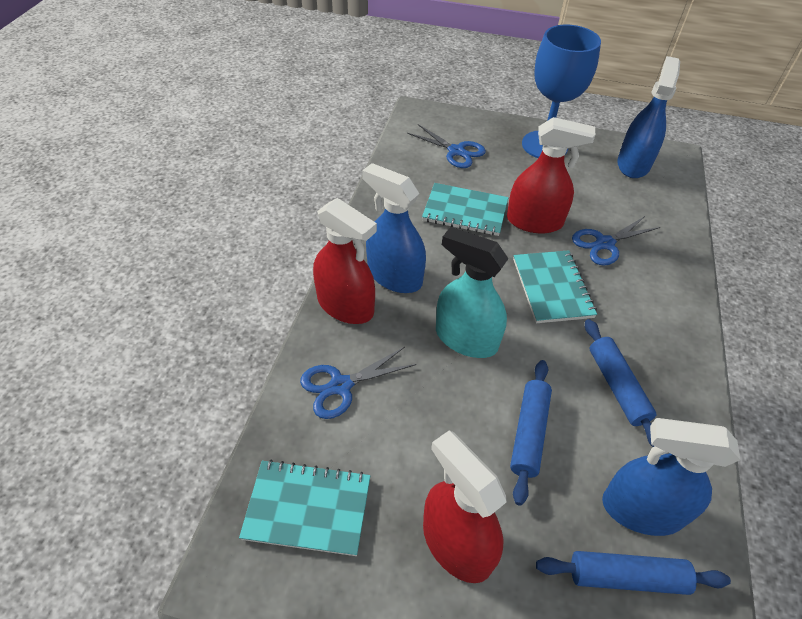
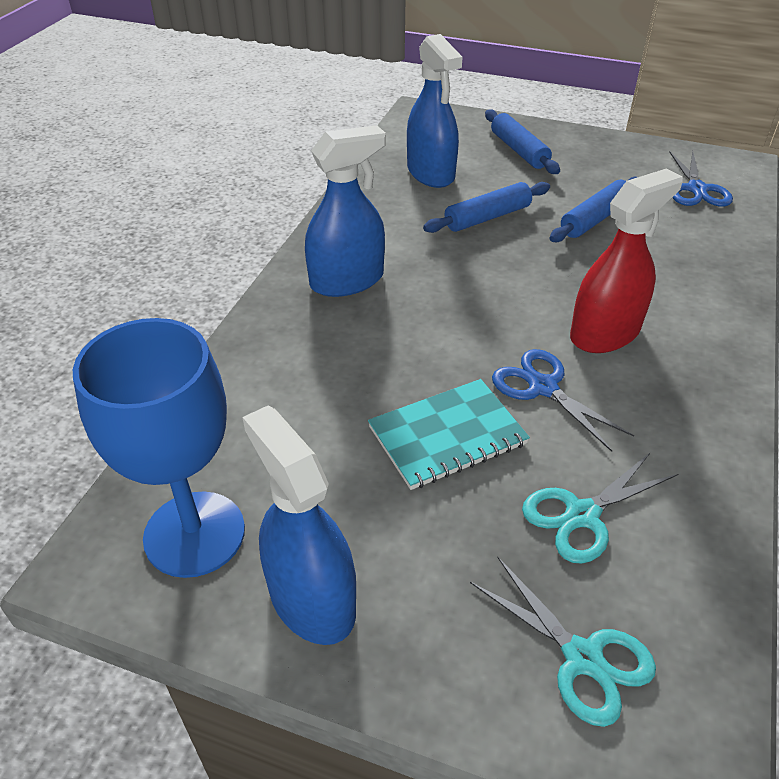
blue scissors: [300,347,417,419] [407,124,486,168] [572,216,660,266] = 3 -> [492,349,634,452] [669,151,733,206] = 2
red spray bottle: [313,198,377,324] [423,430,507,583] [507,117,596,233] = 3 -> [570,168,683,353] = 1
turquoise notebook: [239,460,370,556] [422,183,508,236] [513,250,597,323] = 3 -> [368,379,530,490] = 1
turquoise scissors: none = 0 -> [470,557,656,727] [522,452,678,564] = 2
turquoise spray bottle: [436,227,508,358] = 1 -> none = 0

